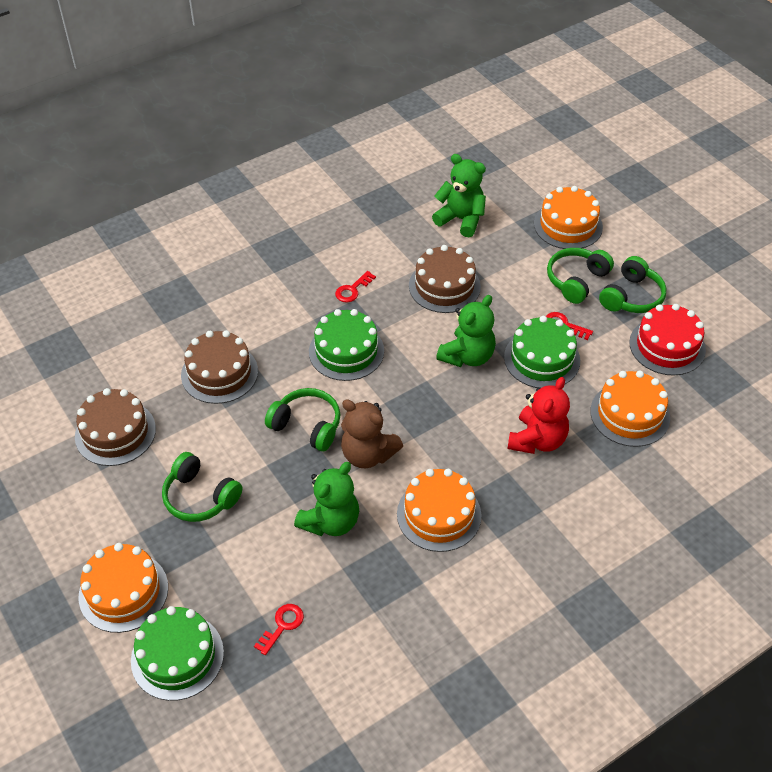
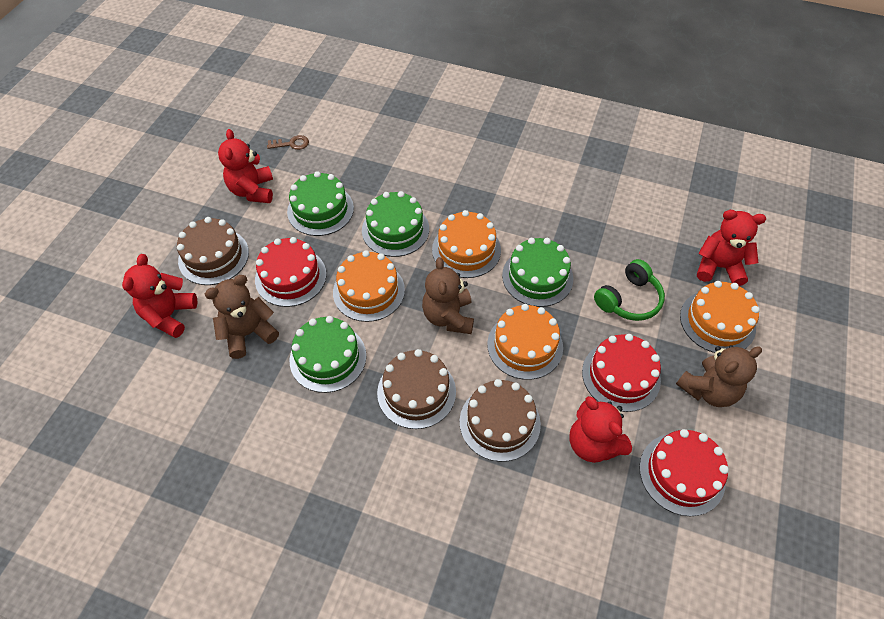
brown key: none = 0 -> [267,135,309,150] = 1
brown teddy bear: [341,399,403,469] = 1 -> [205,275,279,359] [422,257,474,334] [676,345,762,407] = 3
green cake: [131,606,224,701] [309,309,384,381] [504,316,580,388] = 3 -> [287,171,354,236] [290,316,366,393] [362,191,429,257] [502,238,573,307] = 4
green headphones: [162,452,242,522] [265,388,340,451] [547,248,614,304] [599,256,667,313] = 4 -> [594,259,665,321] = 1
green teddy bear: [294,462,359,536] [432,154,486,237] [436,295,496,367] = 3 -> none = 0
red cake: [629,304,706,375] = 1 -> [255,237,326,307] [582,334,661,412] [639,429,729,516] = 3
red key: [254,604,304,655] [335,271,376,302] [546,312,593,340] = 3 -> none = 0
red teddy bear: [507,377,570,454] = 1 -> [122,254,197,338] [218,129,273,203] [570,396,632,463] [697,210,766,286] = 4

